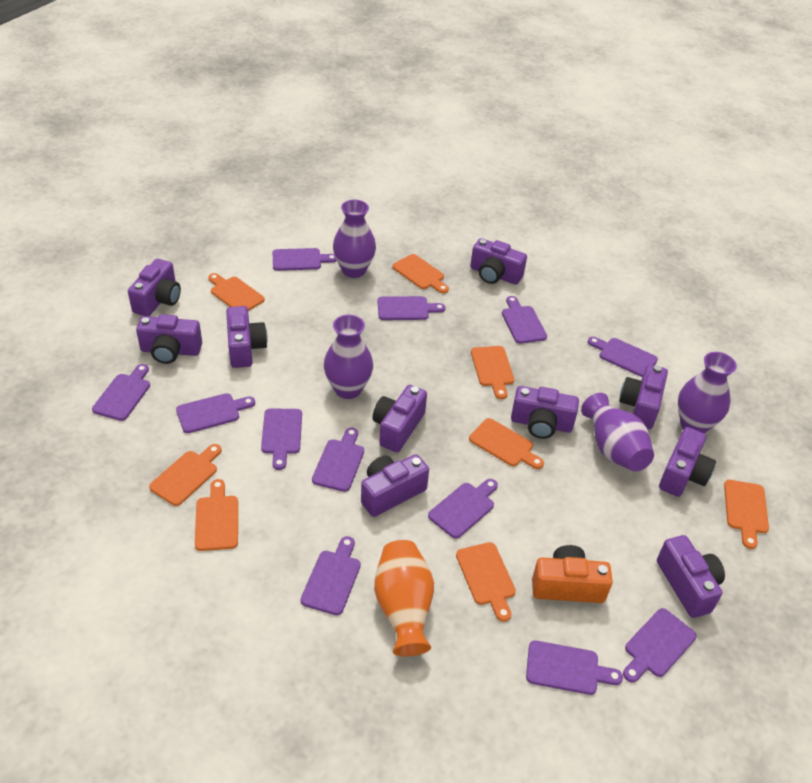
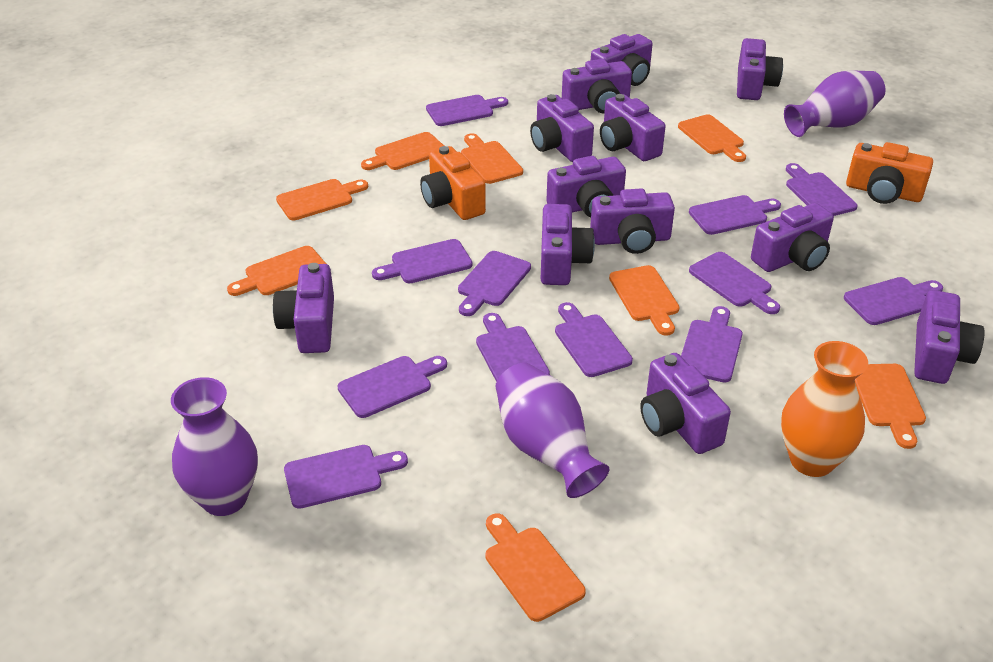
orange camera: [532,545,613,603] = 1 -> [420,146,486,220] [846,142,933,204] = 2
purple camera: [128,259,181,317] [136,314,202,364] [226,306,268,368] [361,454,429,517] [373,385,427,452] [470,238,527,285] [511,386,579,439] [619,364,668,429] [657,535,725,618] [659,427,716,497] = 10 -> [273,263,334,353] [530,94,594,162] [541,204,595,285] [546,156,626,218] [562,59,632,114] [590,188,675,254] [591,34,653,86] [600,94,666,161] [640,353,731,454] [737,38,783,100] [751,203,834,272] [914,290,985,384] = 12
purple vase: [324,315,373,399] [333,200,376,278] [581,393,654,472] [678,352,737,434] = 4 -> [171,377,258,516] [495,362,609,498] [784,70,886,137] = 3

